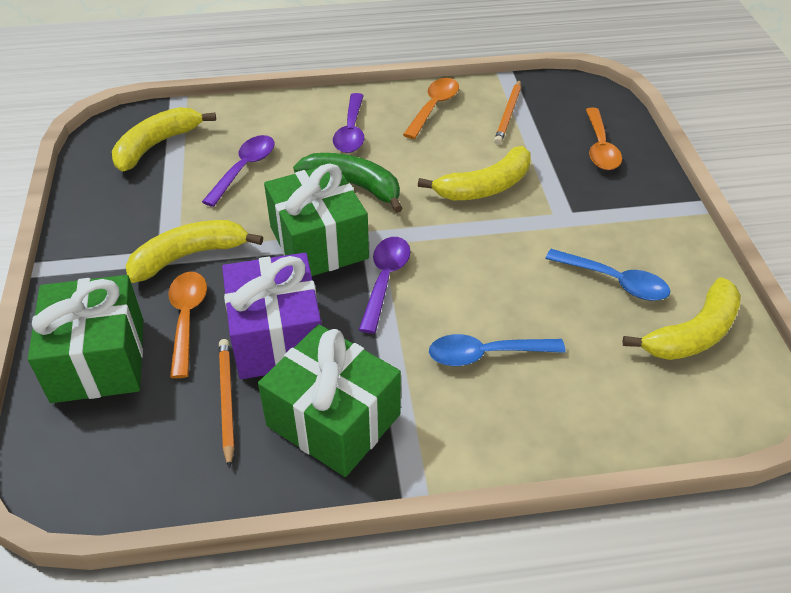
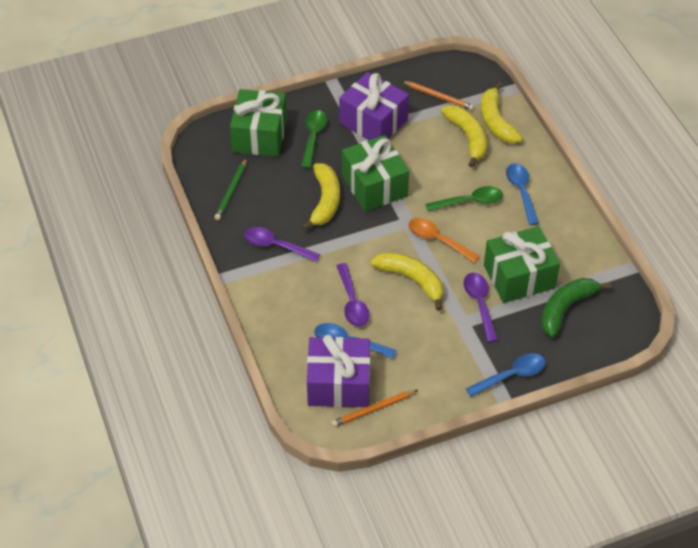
blue spoon: [429,334,566,366] [545,249,670,301] = 2 -> [314,323,397,359] [466,353,545,397] [506,163,539,225] = 3
green pencil: none = 0 -> [215,158,247,220] = 1
green spoon: none = 0 -> [301,110,327,169] [425,186,503,211] = 2
orange spoon: [169,272,207,378] [403,78,459,139] [586,108,622,170] = 3 -> [408,218,480,263] = 1
purple gift: [222,253,321,379] = 1 -> [307,335,370,407] [339,72,409,140] = 2

